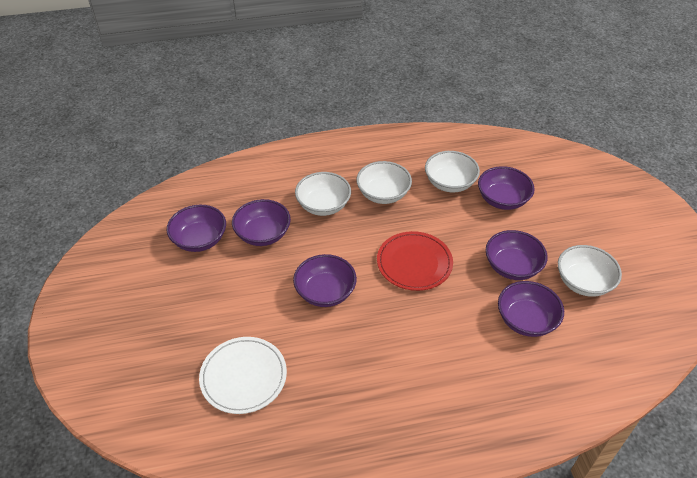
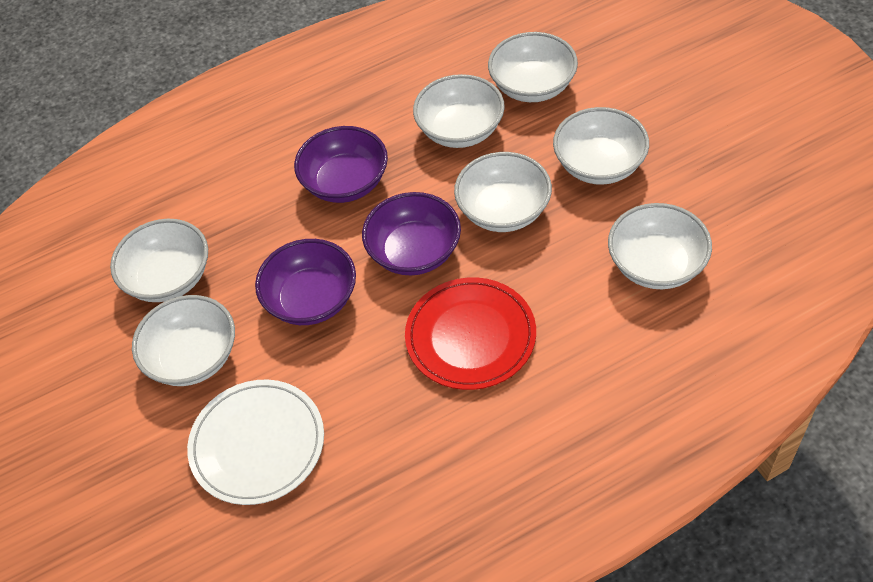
purple bowl: [167,205,226,252] [232,199,291,246] [293,254,357,307] [478,166,535,210] [486,230,548,280] [498,281,564,337] = 6 -> [255,239,356,325] [294,126,388,203] [362,192,461,275] = 3
white bowl: [295,172,351,216] [356,161,412,204] [425,151,480,192] [558,245,622,297] = 4 -> [110,219,208,302] [132,295,235,386] [413,74,505,148] [454,152,552,232] [488,32,578,102] [553,107,649,185] [608,203,712,289] = 7

